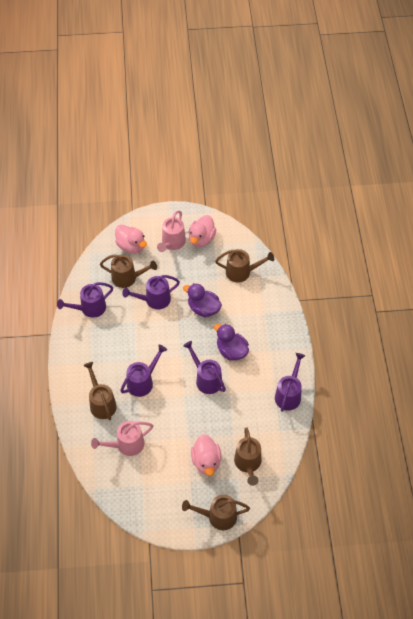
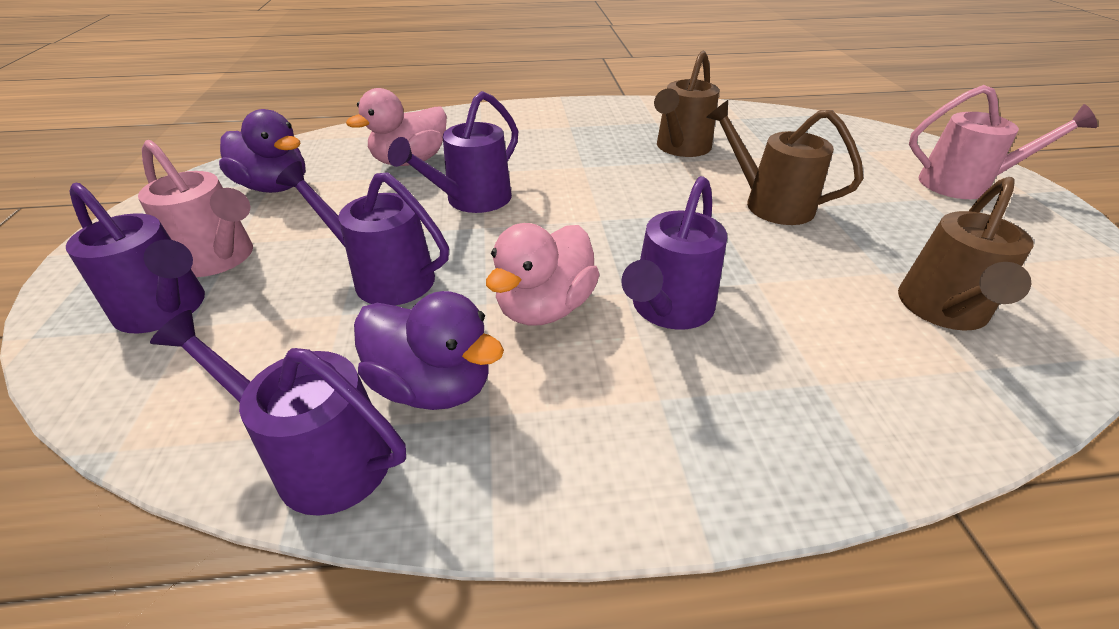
brown watering can: [83,362,117,420] [100,254,157,288] [182,494,250,530] [215,249,274,283] [234,427,261,486] = 5 -> [654,51,719,157] [706,100,864,225] [898,177,1034,331] = 3
pink duck: [115,225,147,254] [188,215,217,247] [191,434,221,476] = 3 -> [346,88,447,166] [486,223,600,326] = 2

